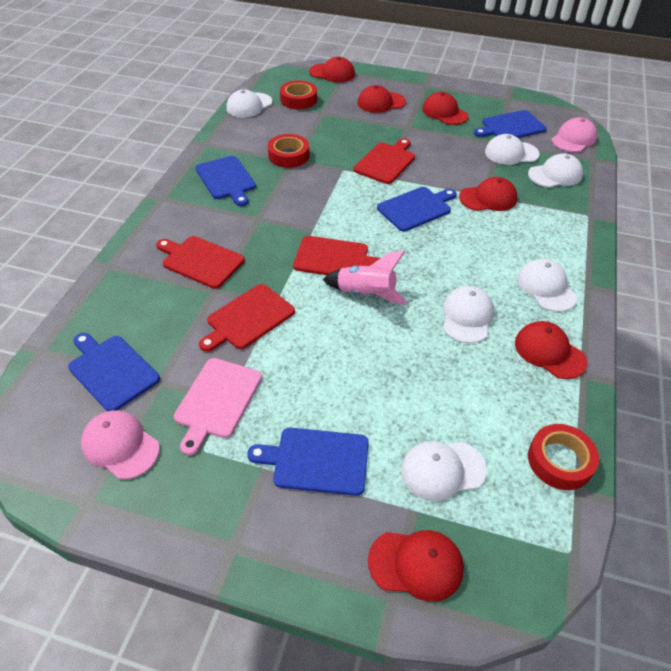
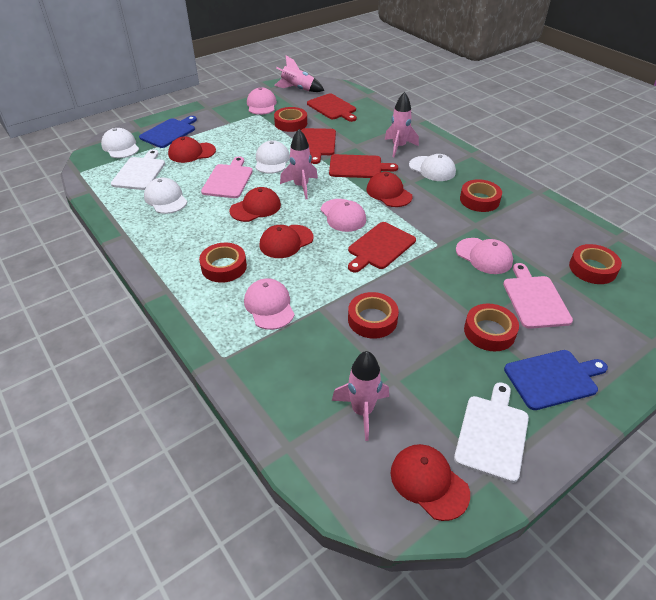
blue cutting board: [68,333,160,411] [196,156,256,206] [247,428,369,496] [377,187,456,232] [474,110,547,138] = 5 -> [139,116,197,148] [504,350,608,410] = 2
pink cap: [81,410,160,479] [551,117,597,152] = 2 -> [244,278,294,330] [247,87,277,115] [321,199,366,232] [456,238,513,274] = 4
pink cutting board: [174,358,262,455] = 1 -> [201,157,253,198] [503,263,573,329] = 2
pink rocket: [323,250,408,305] = 1 -> [274,55,325,92] [280,129,318,199] [332,351,389,441] [385,92,419,157] = 4
red cap: [309,57,355,82] [357,85,406,113] [368,530,464,602] [422,92,468,125] [459,177,517,211] [515,321,587,379] = 6 -> [168,137,216,163] [229,187,281,222] [259,225,314,258] [367,172,413,207] [391,444,470,521] = 5
red tape: [268,134,309,168] [280,80,317,109] [528,424,599,490] = 3 -> [199,243,247,283] [274,107,307,132] [348,292,399,339] [460,179,502,212] [464,303,519,351] [569,244,622,284] = 6
white cap: [226,89,273,118] [401,441,487,501] [443,286,494,343] [485,134,540,165] [517,259,577,312] [528,153,583,187] = 6 -> [101,128,139,158] [144,178,187,214] [255,140,290,174] [409,154,456,181] = 4
white cutting board: none = 0 -> [111,150,165,190] [454,382,529,483] = 2

